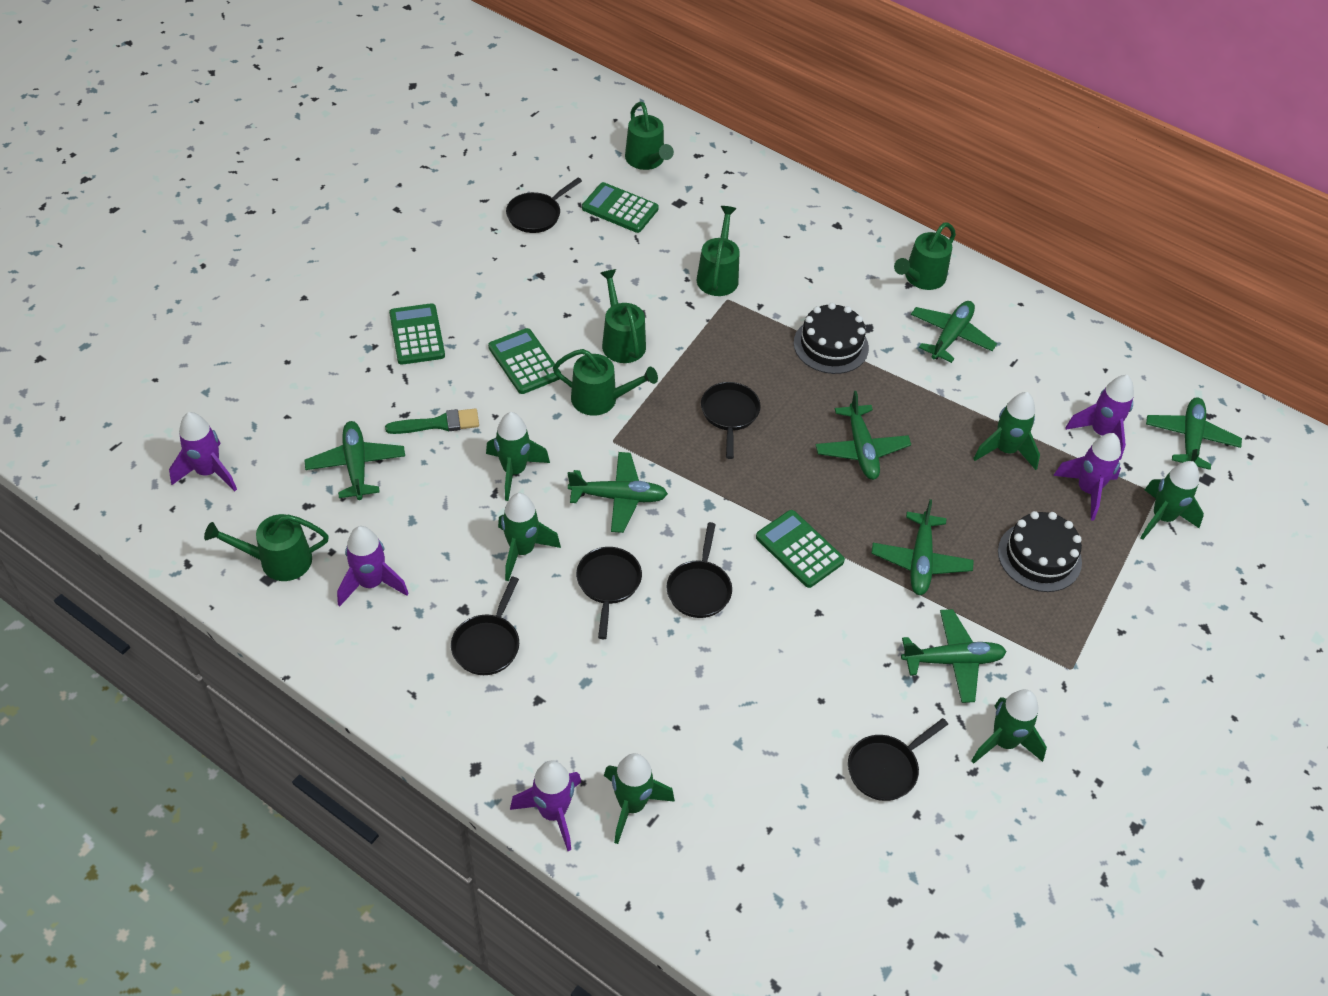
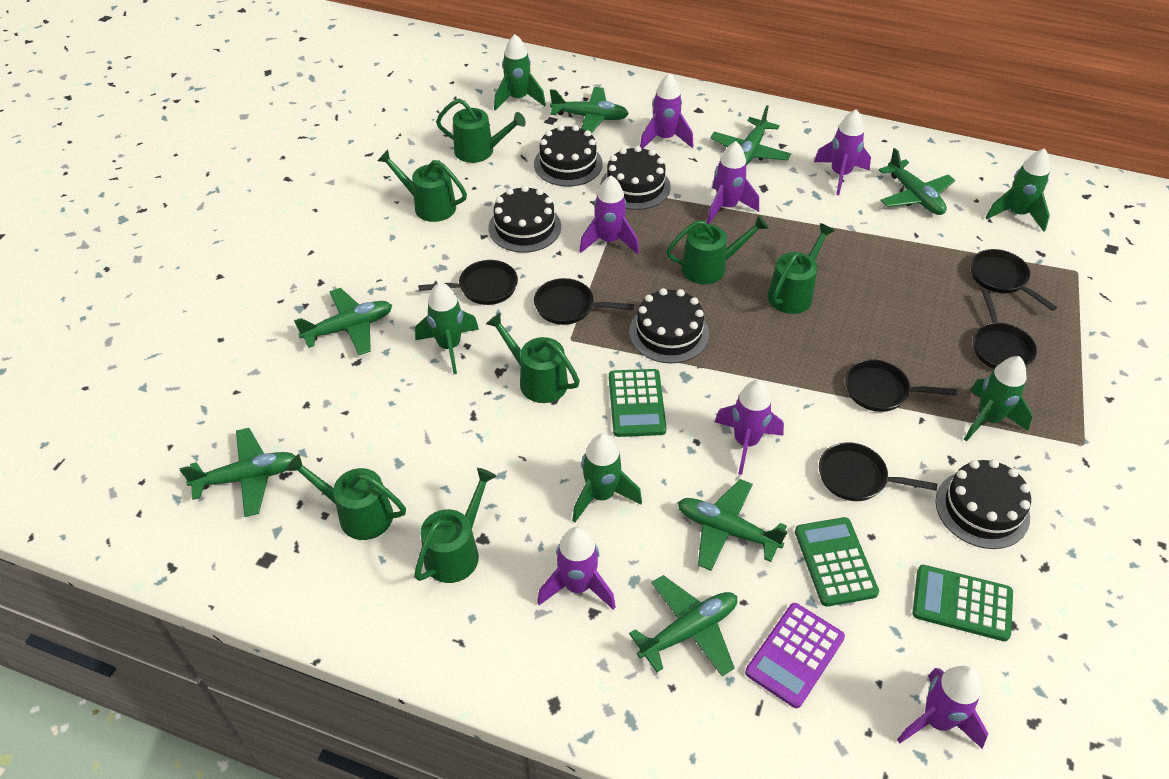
black cake: [794,303,869,374] [998,511,1082,592] = 2 -> [488,185,561,253] [534,125,603,186] [600,146,671,210] [629,288,709,363] [935,459,1031,549] = 5
green brush: [385,409,479,434] = 1 -> none = 0
green calculator: [389,303,445,365] [488,328,561,394] [582,182,659,233] [756,510,845,588] = 4 -> [609,369,667,437] [795,517,879,607] [912,565,1013,641] = 3
green rocket: [486,412,550,501] [498,493,561,581] [604,753,675,844] [971,689,1047,764] [973,392,1040,470] [1140,461,1204,540] = 6 -> [415,282,479,374] [494,34,546,111] [572,434,642,522] [964,356,1032,442] [985,148,1050,232] = 5
green watering can: [204,514,329,581] [553,349,658,416] [600,269,646,363] [625,102,674,170] [697,206,740,296] [894,222,956,290] = 6 -> [286,454,406,540] [377,150,467,222] [414,468,496,583] [436,99,526,163] [486,313,580,403] [666,215,769,284] [767,223,835,314] = 7
purple calculator: none = 0 -> [745,603,845,708] = 1
purple rocket: [169,412,237,491] [337,526,409,606] [510,761,581,851] [1053,433,1121,520] [1065,375,1134,460] = 5 -> [537,527,616,610] [579,175,639,254] [640,73,694,149] [707,141,759,224] [715,380,784,475] [814,109,871,195] [897,666,989,749] = 7

